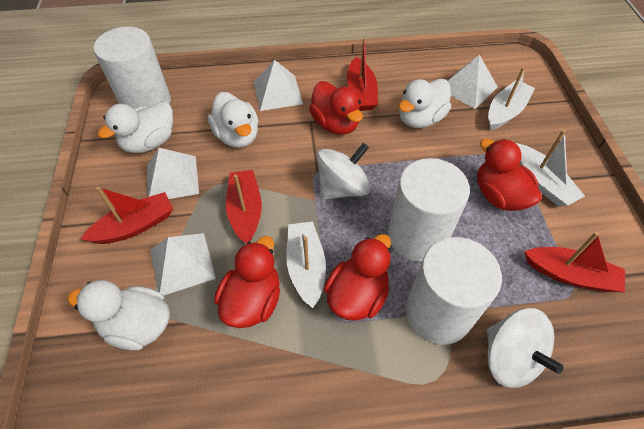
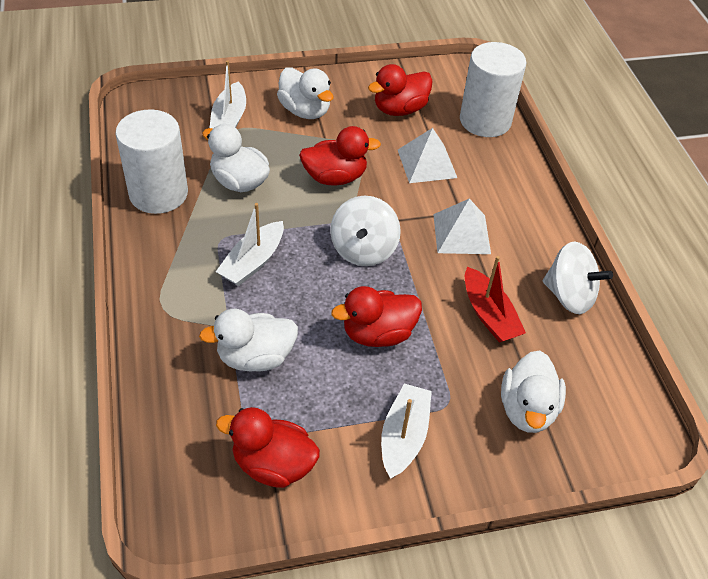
red boat: [81,187,173,244] [226,170,262,244] [347,38,378,111] [524,232,625,292] = 4 -> [465,256,526,343] = 1
white cylinder: [93,27,171,109] [388,158,470,262] [406,237,502,344] = 3 -> [116,109,188,214] [460,42,526,137] = 2
white pyramid: [147,148,199,199] [150,233,216,296] [254,60,303,111] [448,55,498,109] = 4 -> [398,128,457,183] [433,198,491,254] = 2

